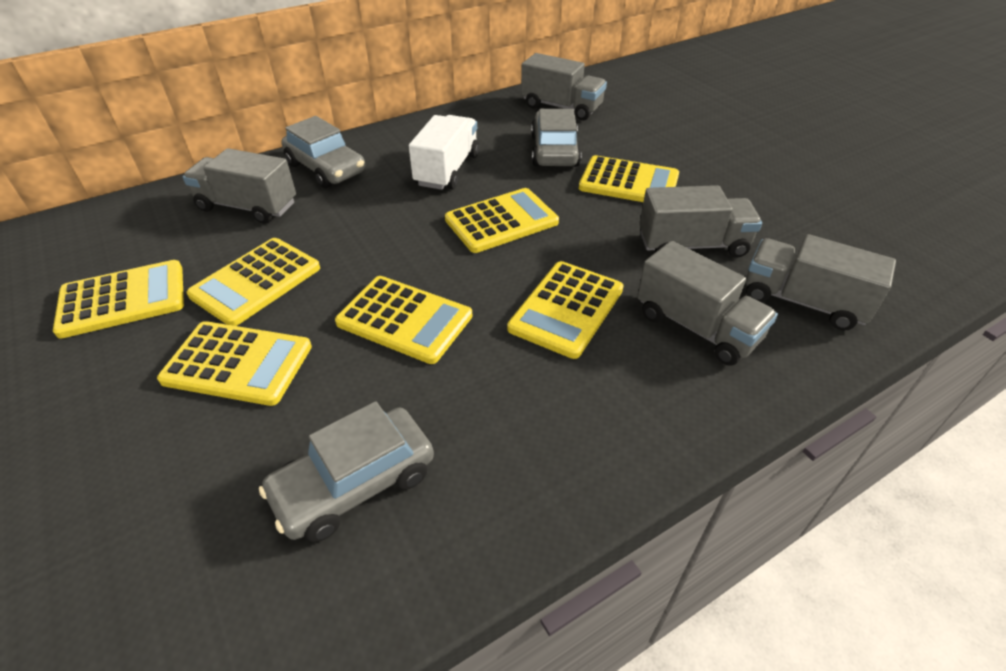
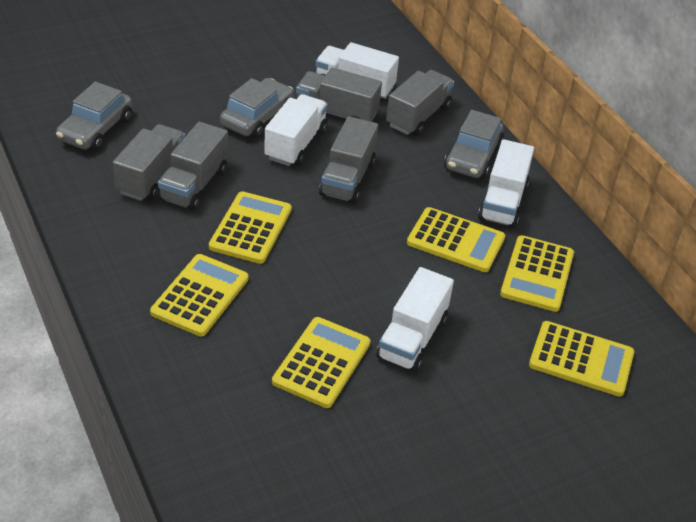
white truck: [409,115,479,190] = 1 -> [264,94,328,166] [316,42,399,99] [376,267,454,372] [478,139,534,228] = 4
yellow calculator: [53,260,184,339] [157,321,312,406] [186,238,320,326] [335,276,473,364] [445,188,559,253] [507,261,624,359] [579,155,679,202] = 7 -> [150,254,249,337] [209,191,292,264] [272,317,371,408] [407,207,505,272] [500,235,574,312] [529,321,634,397] = 6

